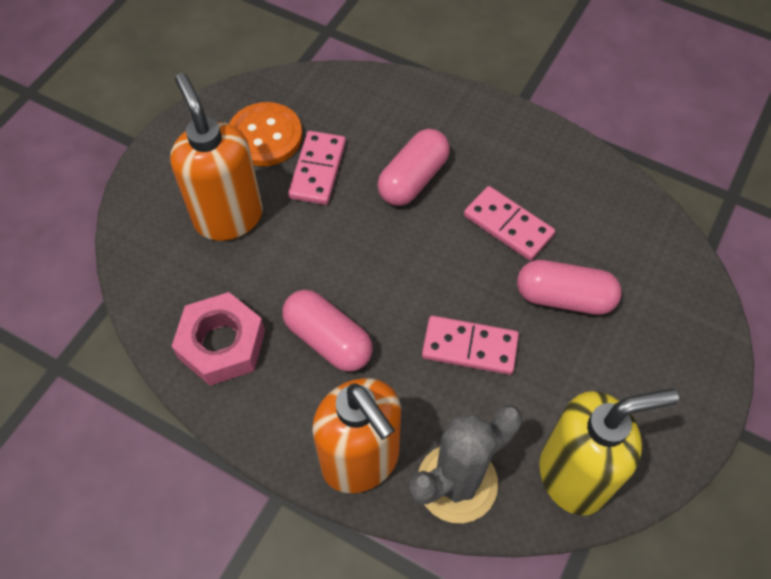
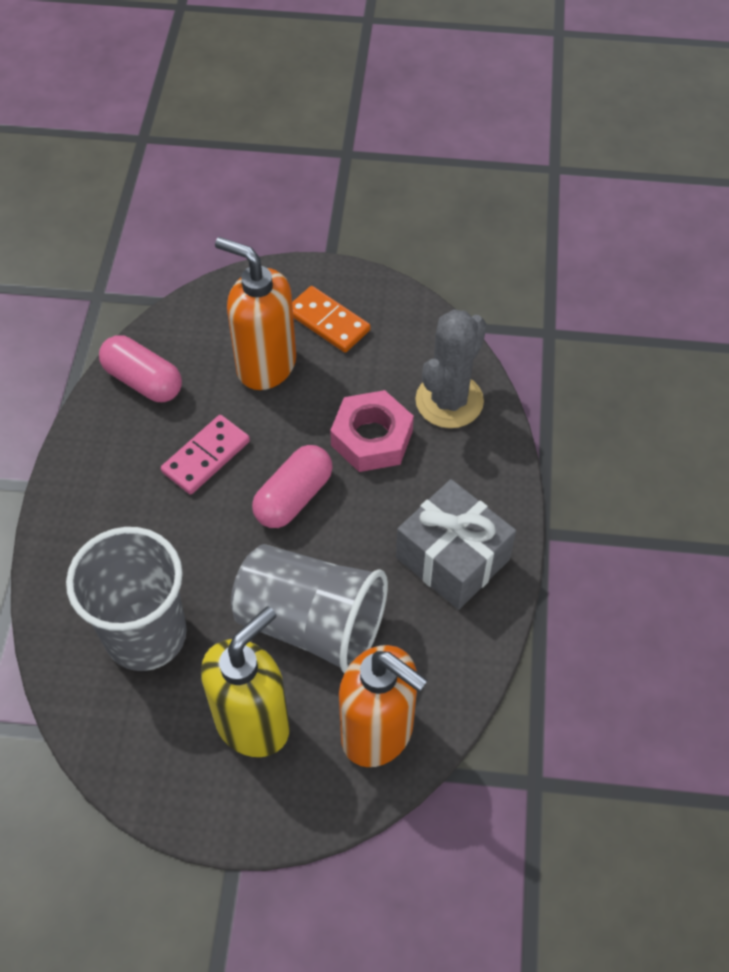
grey cup: none = 0 -> [66,527,187,671] [231,544,388,673] = 2
grey gift: none = 0 -> [396,479,516,610] = 1
orange button: [229,102,302,166] = 1 -> none = 0
orange domino: none = 0 -> [292,286,370,353] = 1
pink capsule: [282,290,373,372] [377,129,450,206] [517,260,622,315] = 3 -> [99,336,182,402] [252,445,333,528] = 2
pink domino: [288,131,346,205] [422,316,519,375] [464,186,555,261] = 3 -> [161,415,250,494] = 1

